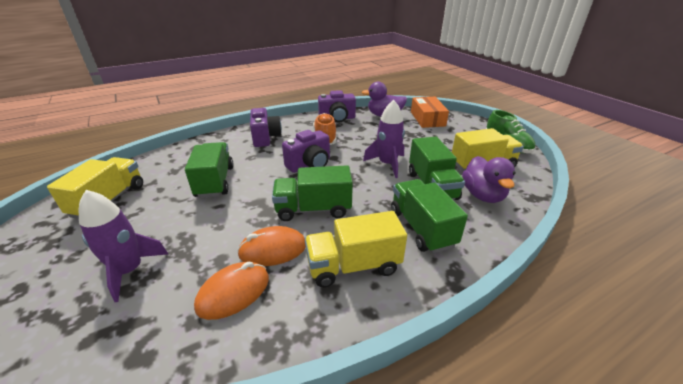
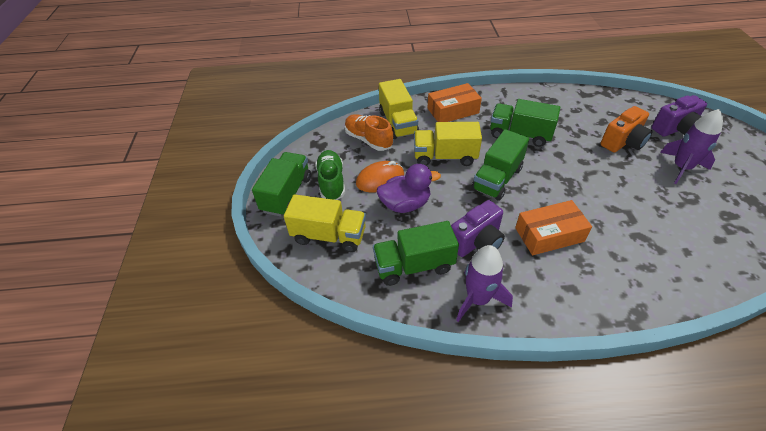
orange box: [411,97,449,128] = 1 -> [428,83,482,122] [515,200,592,255] = 2
orange camera: none = 0 -> [600,106,653,152] = 1
orange mouse: [194,262,269,320] [237,226,306,266] = 2 -> [356,161,404,192] = 1
purple camera: [250,108,282,147] [282,130,330,173] [318,90,356,123] = 3 -> [451,200,505,257] [651,95,707,137] = 2
purple duck: [362,82,407,117] [462,156,516,203] = 2 -> [377,164,441,213] = 1

